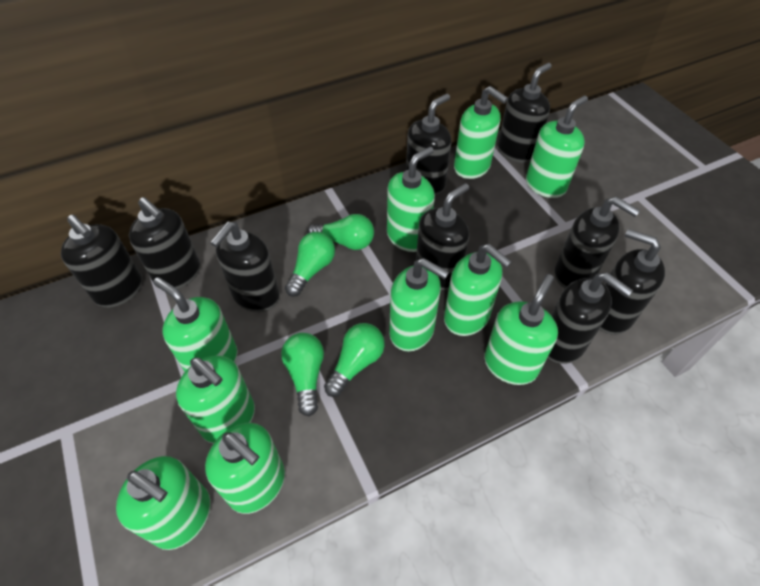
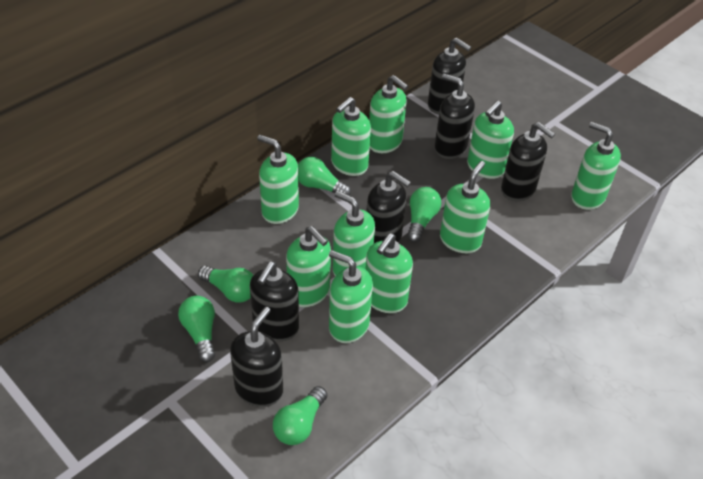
black soap dispenser: [61,215,142,308] [129,197,200,289] [210,221,280,312] [406,94,451,196] [416,183,469,290] [497,63,552,163] [548,272,633,364] [554,197,640,288] [599,229,665,335] = 9 -> [230,307,283,407] [250,262,299,341] [366,171,411,243] [428,38,471,114] [434,74,475,159] [501,122,555,201] = 6
green light bulb: [281,333,324,416] [285,232,335,297] [307,214,374,250] [324,323,385,397] = 4 -> [178,296,215,362] [198,266,253,302] [273,386,327,445] [298,157,351,196] [407,187,441,242] = 5

